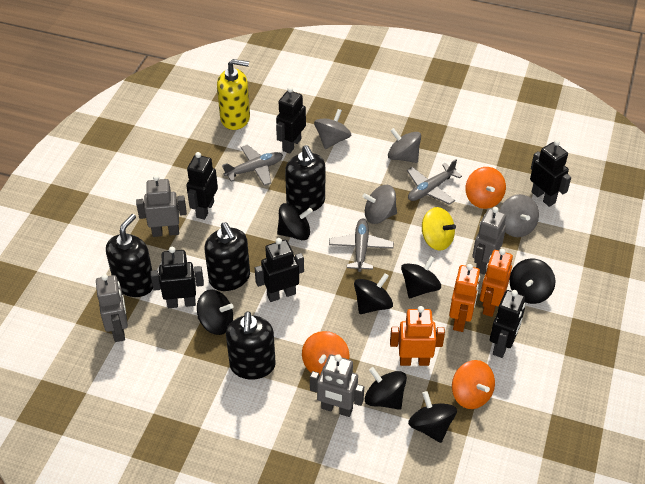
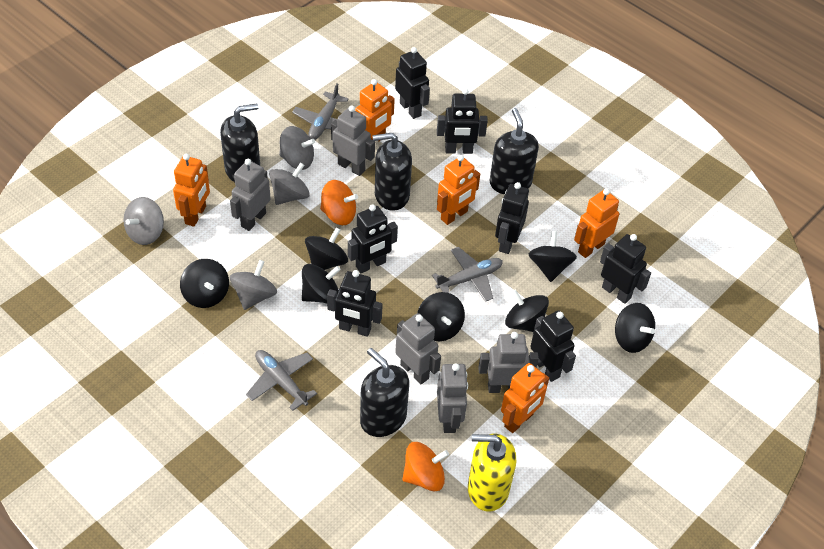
black robot: [151,247,204,308] [186,152,218,220] [255,238,304,302] [276,87,306,154] [490,290,526,358] [530,140,571,207] = 6 -> [327,270,383,337] [348,204,398,273] [395,47,430,119] [437,88,488,154] [495,182,529,254] [530,310,576,382] [600,234,651,304] = 7
grey robot: [96,274,128,342] [136,175,187,237] [310,354,364,417] [473,207,506,275] = 4 -> [230,159,271,231] [331,106,375,176] [395,313,441,384] [437,363,468,433] [478,332,539,393] = 5
orange robot: [390,306,445,366] [449,264,480,332] [480,249,513,317] = 3 -> [173,154,210,227] [355,79,395,141] [437,155,480,225] [501,363,549,433] [574,188,619,258] = 5
orange spinning top: [302,331,350,376] [452,360,495,409] [466,167,506,209] = 3 -> [320,180,358,225] [402,442,449,491] = 2
yellow spinning top: [422,207,456,251] = 1 -> none = 0

